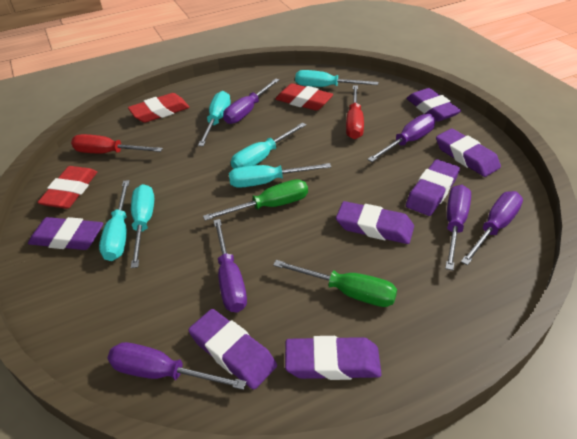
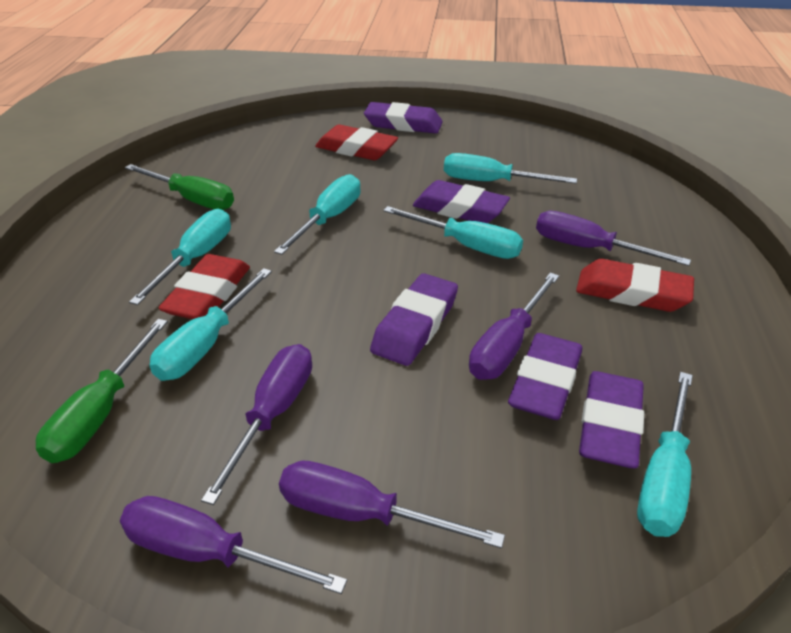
purple eraser: [28,217,103,250] [188,309,277,390] [285,336,382,380] [336,201,414,244] [406,88,461,122] [406,160,460,216] [436,128,501,177] = 7 -> [364,102,443,133] [370,273,458,366] [413,180,510,223] [508,333,582,420] [579,371,644,468] = 5
purple screwdriver: [107,342,247,390] [213,219,247,312] [223,78,280,124] [367,114,435,162] [445,185,471,270] [461,191,523,265] = 6 -> [120,496,347,594] [201,344,312,505] [279,461,505,548] [469,272,559,380] [536,211,691,266] = 5
red screwdriver: [71,134,163,153] [346,85,364,139] = 2 -> none = 0

